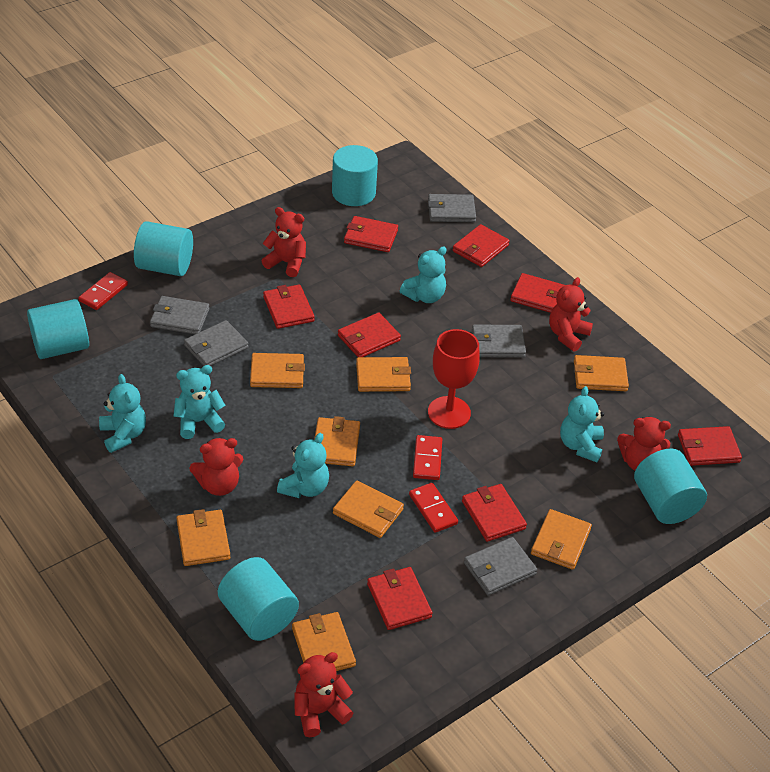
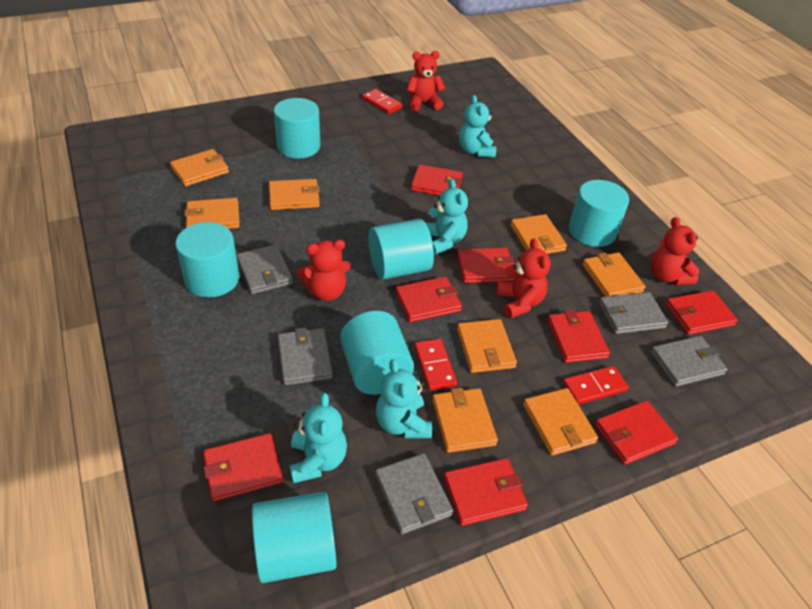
red goblet: [428,329,480,429] = 1 -> none = 0
red teddy bear: [189,438,243,496] [262,207,306,277] [294,652,353,737] [549,277,593,351] [617,417,671,471] = 5 -> [297,240,351,301] [406,51,446,111] [496,239,551,319] [651,217,700,285] = 4
turquoise cylinder: [27,299,89,359] [134,221,193,276] [218,557,299,641] [332,145,378,206] [634,448,707,524] = 5 -> [175,222,239,298] [252,492,337,583] [274,98,320,159] [340,311,414,395] [368,219,434,280] [569,180,629,247] = 6
turquoise teddy bear: [99,374,146,453] [173,365,226,439] [277,433,329,498] [400,246,447,303] [560,386,604,462] = 5 -> [289,393,347,484] [375,359,432,439] [426,179,468,255] [459,95,496,157] = 4

